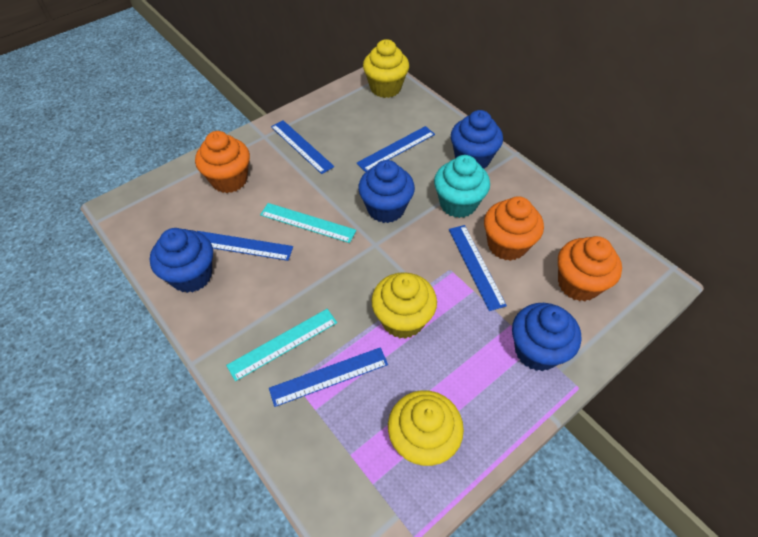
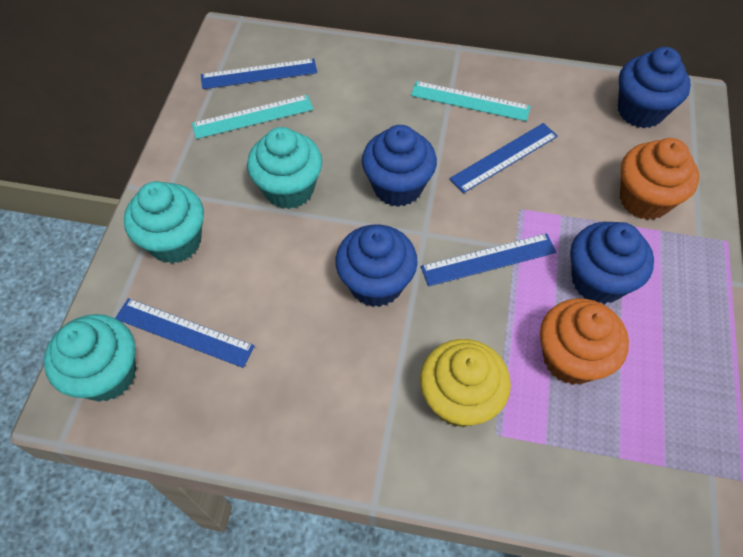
blue ruler: [197,231,293,261] [269,347,388,407] [271,120,334,174] [356,126,435,172] [449,225,507,311] = 5 -> [115,298,255,368] [201,59,317,89] [421,233,556,286] [449,123,558,193] = 4
orange cupcake: [195,131,250,193] [484,196,544,261] [558,236,622,301] = 3 -> [540,298,629,385] [620,138,699,220] = 2
turquoise cupcake: [434,155,490,218] = 1 -> [44,314,136,402] [124,181,204,264] [247,127,322,209] = 3
yellow cupcake: [363,39,409,98] [371,272,437,339] [388,390,464,466] = 3 -> [420,339,511,427] = 1

